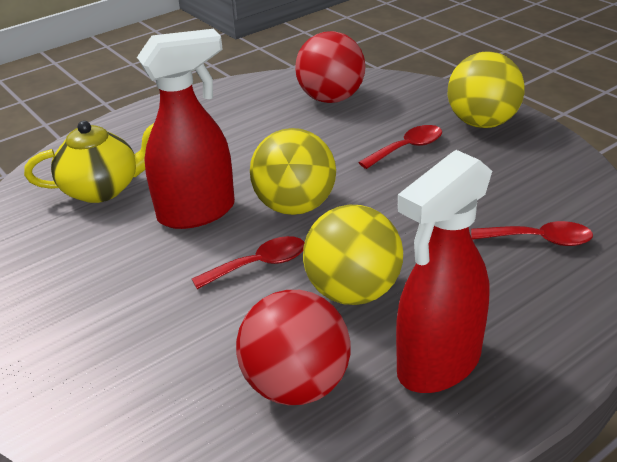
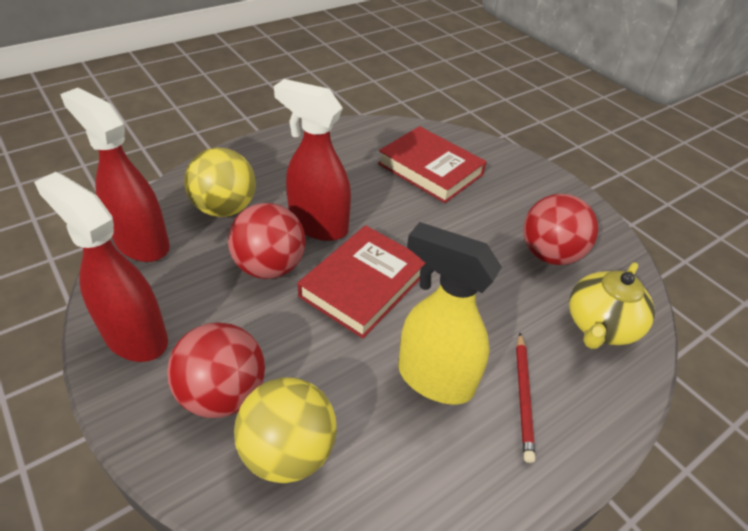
red ball: [236,290,351,405] [295,31,366,103] = 2 -> [167,322,265,418] [228,203,306,279] [523,194,598,265] = 3
red book: none = 0 -> [297,225,425,338] [378,126,487,203] = 2
red pencil: none = 0 -> [516,333,535,463] = 1
red spoon: [192,236,305,289] [358,125,442,169] [471,221,593,246] = 3 -> none = 0
red spray bottle: [137,29,235,229] [396,150,492,393] = 2 -> [34,172,168,362] [60,88,170,262] [274,79,351,241] = 3
yellow ball: [250,128,336,215] [303,205,403,305] [448,52,525,128] = 3 -> [184,147,256,217] [234,378,337,483] = 2
yellow spray bottle: none = 0 -> [399,222,502,404] = 1

